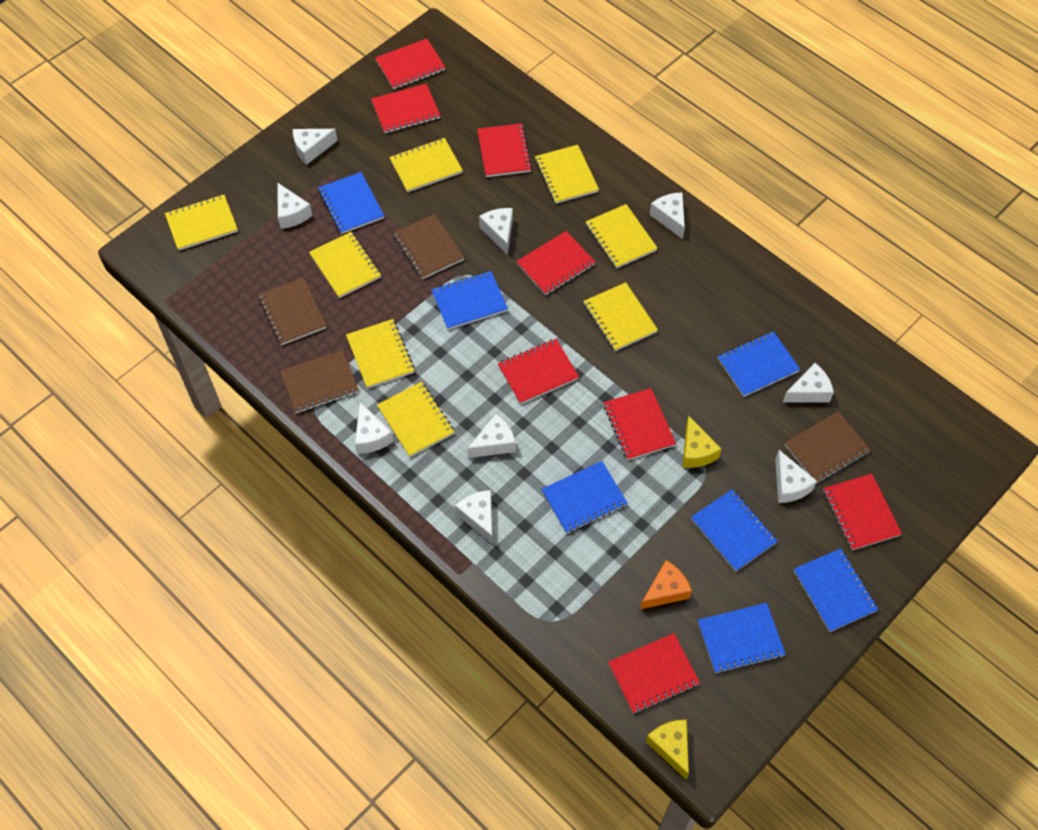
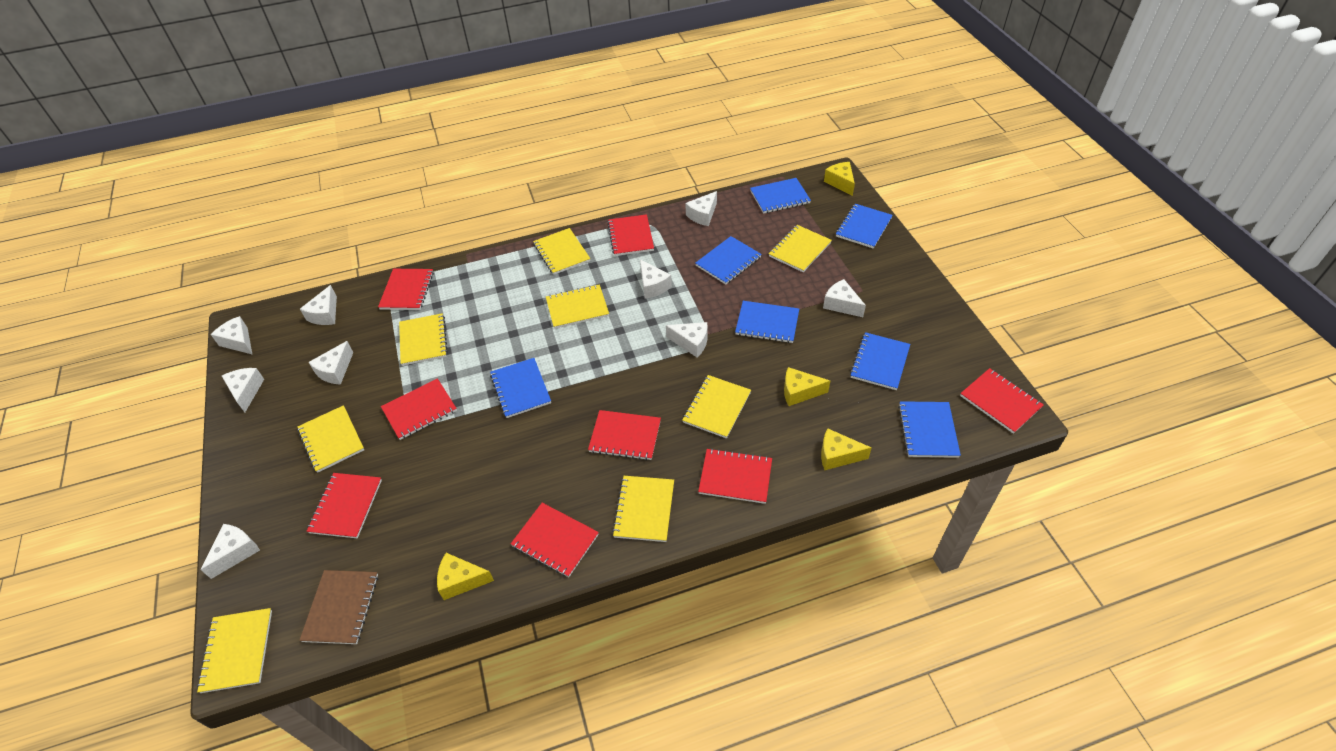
brown notebook: [258,277,327,345] [280,350,359,413] [393,214,465,279] [785,411,871,483] = 4 -> [299,570,378,644] = 1
orange cheese: [640,560,692,609] = 1 -> none = 0
yellow cheese: [646,719,689,780] [683,415,721,468] = 2 -> [437,553,494,600] [784,367,830,406] [821,428,871,470] [824,162,855,196] = 4

